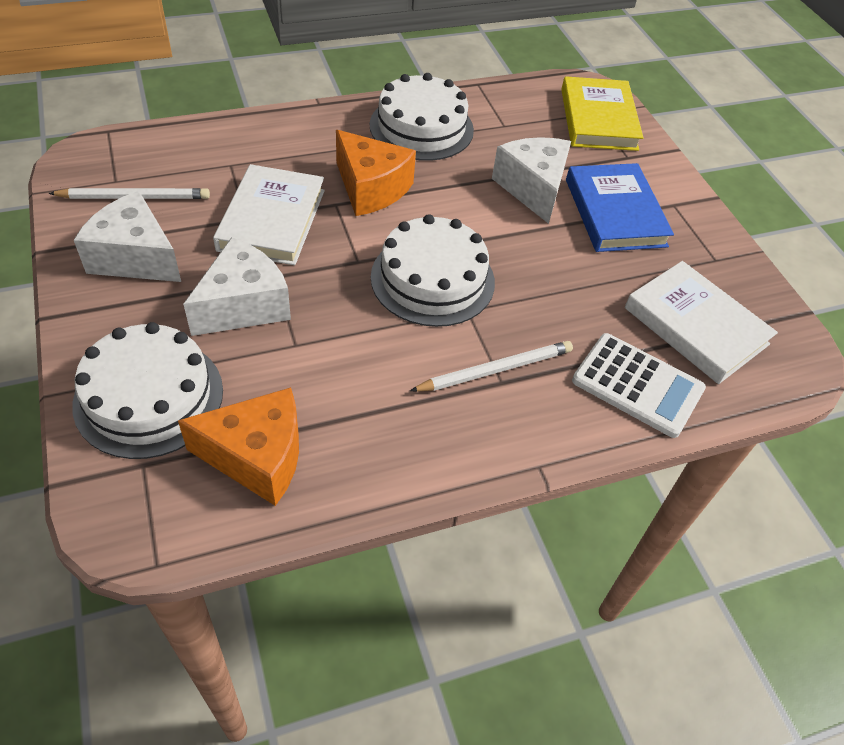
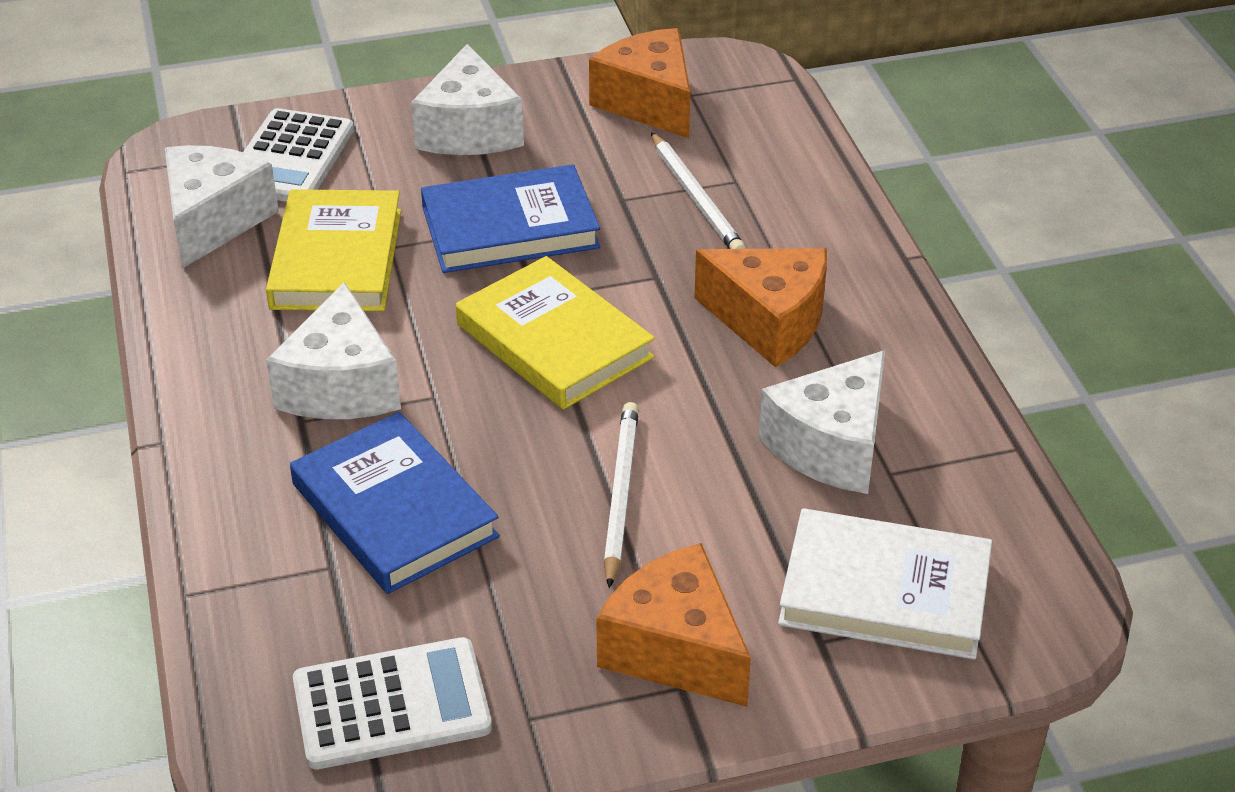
blue book: [566,163,674,252] = 1 -> [290,412,500,594] [421,164,600,273] = 2
orange cheese: [178,387,299,506] [336,130,416,216] = 2 -> [589,28,690,138] [596,543,751,707] [694,248,827,367] = 3
white book: [213,164,325,265] [625,261,778,384] = 2 -> [778,508,992,660] = 1
white cake: [72,322,223,459] [370,73,474,161] [371,214,495,327] = 3 -> none = 0
white calculator: [572,333,706,438] = 1 -> [243,108,354,202] [293,637,492,770] = 2
white cheese: [74,191,181,282] [183,237,291,336] [492,137,571,224] = 3 -> [165,145,279,268] [266,282,401,419] [411,44,524,155] [759,350,885,494] = 4
yellow book: [561,76,644,151] = 1 -> [266,189,401,311] [456,256,655,410] = 2

